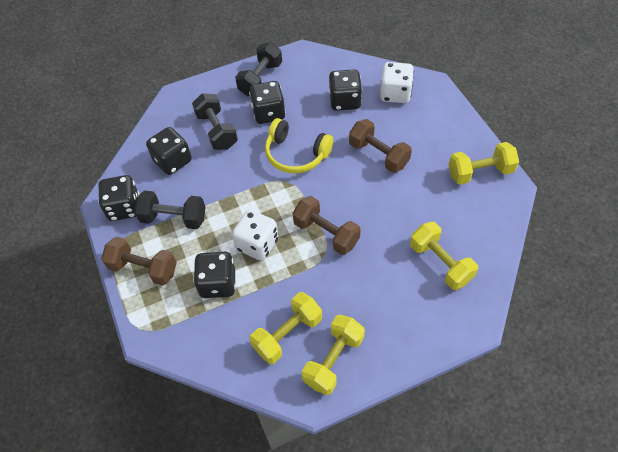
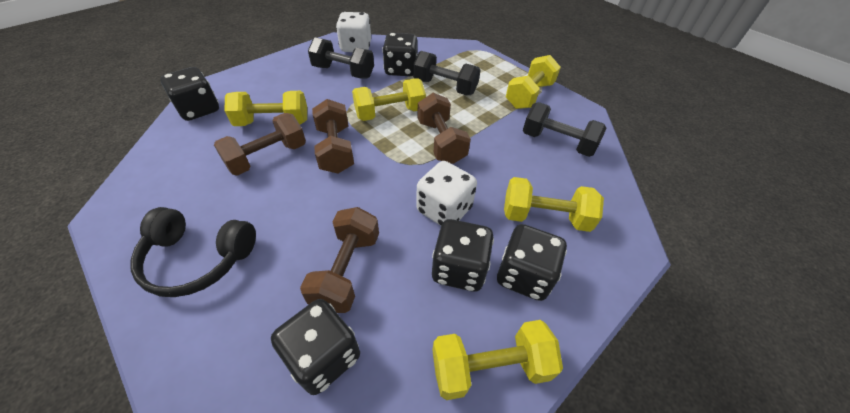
black headphones: none = 0 -> [131,207,256,297] = 1
brown dumbbell: [101,236,177,286] [292,196,361,255] [349,119,412,173] = 3 -> [214,113,306,176] [300,207,379,313] [312,99,354,173] [418,93,471,164] = 4
yellow dumbbell: [249,292,322,364] [302,315,365,395] [410,222,478,290] [449,142,519,185] = 4 -> [224,91,307,126] [352,78,426,121] [432,320,563,400] [504,177,604,232] [506,55,561,109] = 5
yellow headphones: [265,118,333,173] = 1 -> none = 0

